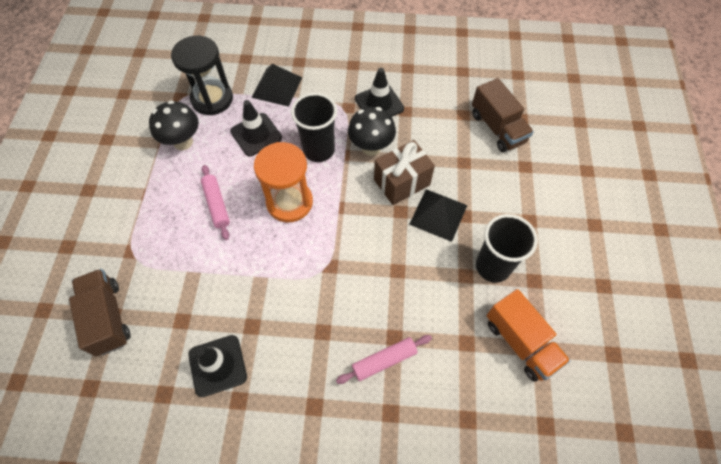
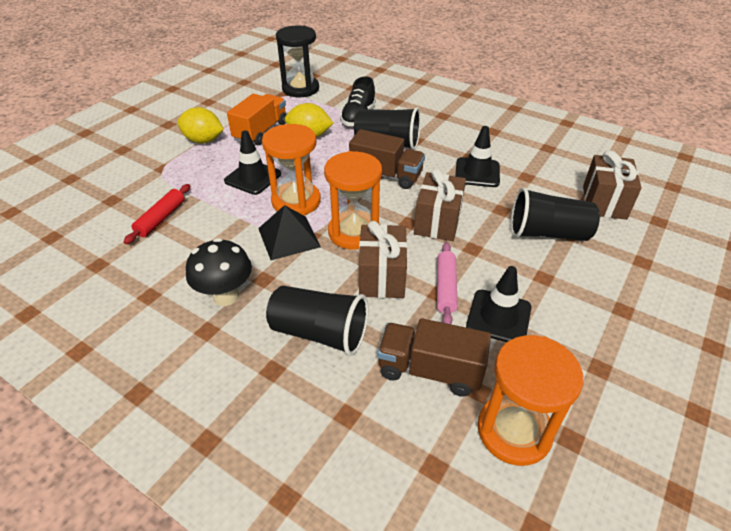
black cup: [291,93,337,162] [476,214,538,283] = 2 -> [266,286,368,356] [354,107,421,150] [511,187,600,241] = 3
black mushroom: [149,100,199,150] [348,107,396,156] = 2 -> [186,238,252,306] = 1
black pyramid: [251,64,302,107] [409,189,467,242] = 2 -> [258,205,321,260] = 1
black shoe: none = 0 -> [340,76,376,126] = 1
brown gift: [374,140,435,205] = 1 -> [359,221,407,298] [414,168,466,241] [583,150,642,220] = 3
orange hourglass: [254,142,313,222] = 1 -> [262,124,321,216] [324,151,382,250] [478,335,583,466] = 3
pink rolling pin: [201,165,230,240] [336,335,432,384] = 2 -> [437,242,458,324] = 1
red rolling pin: none = 0 -> [124,184,190,244] = 1
yellow lemon: none = 0 -> [177,107,224,144] [285,103,333,137] = 2

